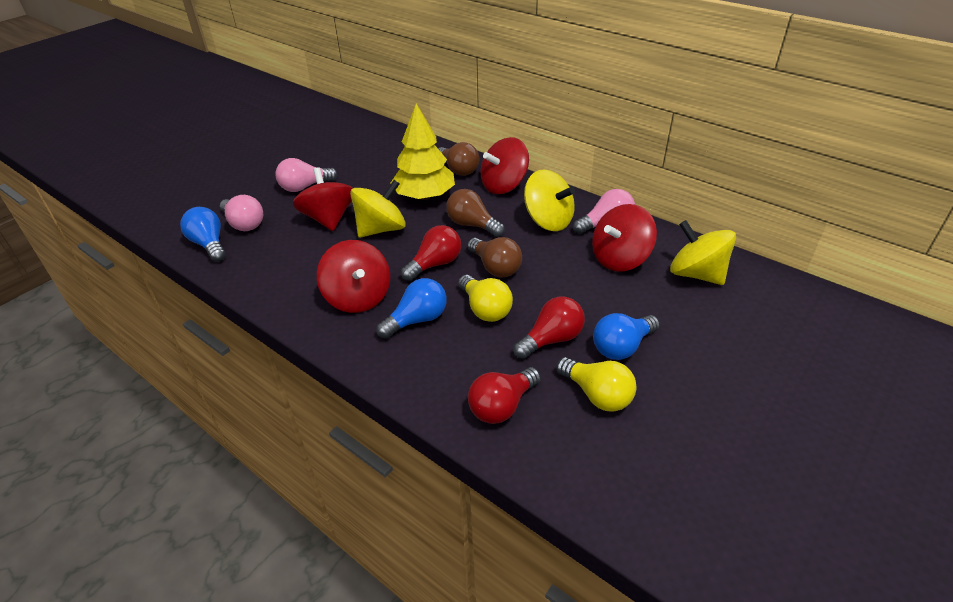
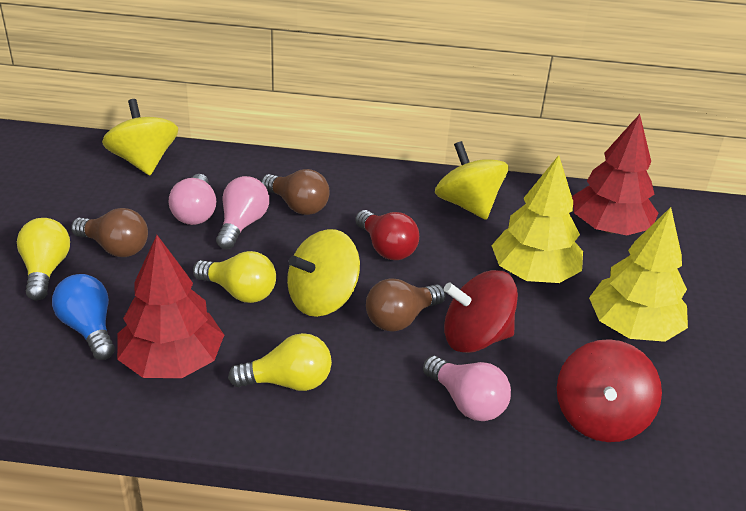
blue light bulb: [180,207,226,262] [376,278,447,339] [593,313,660,360] = 3 -> [52,274,115,360] = 1
red light bulb: [401,225,461,281] [468,367,541,424] [513,297,585,359] = 3 -> [355,210,419,260] = 1
red spinning top: [293,167,353,231] [317,240,390,313] [481,137,529,194] [592,204,657,272] = 4 -> [444,270,518,353] [557,339,662,442] = 2
red tree: none = 0 -> [117,235,224,378] [572,114,658,235] = 2
yellow light bulb: [458,275,513,322] [557,357,637,412] = 2 -> [17,218,70,300] [193,251,276,303] [228,333,332,391] = 3
yellow tree: [390,103,455,200] = 1 -> [491,155,583,283] [589,207,688,342] = 2

